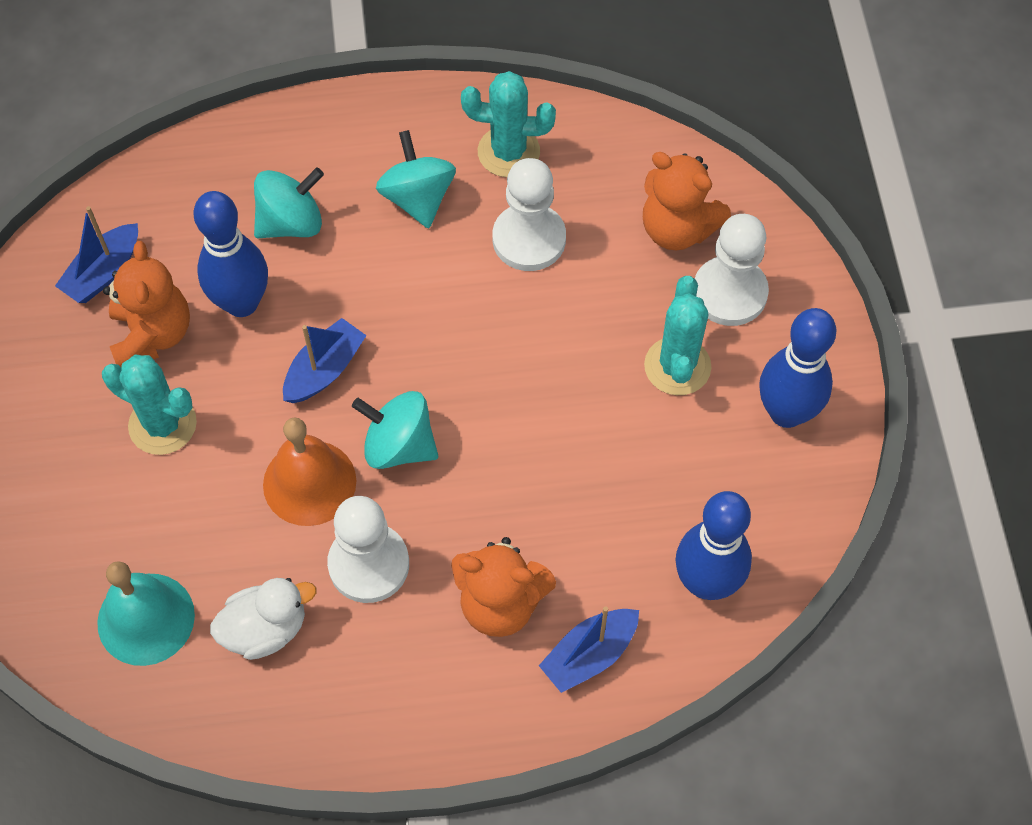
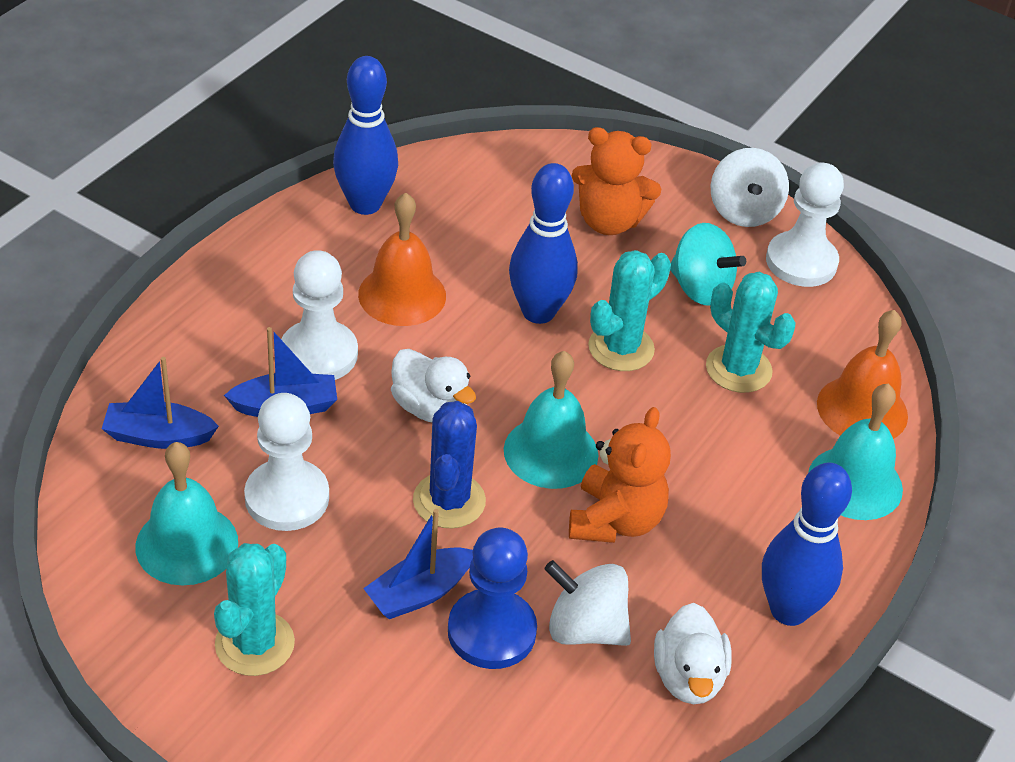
blue cactus: none = 0 -> [413,401,486,528] = 1
blue pawn: none = 0 -> [448,528,537,669] = 1
orange bell: [263,417,356,526] = 1 -> [358,193,446,326] [817,310,908,439] = 2
orange teddy bear: [103,241,190,367] [451,537,556,637] [643,152,731,251] = 3 -> [569,407,671,543] [572,127,661,235] = 2
turquoise bell: [97,561,195,666] = 1 -> [135,442,238,586] [504,351,598,489] [808,384,903,520] = 3
turquoise spinning top: [254,167,324,238] [352,391,438,469] [376,130,456,229] = 3 -> [670,223,746,306] = 1
white duck: [210,578,316,660] = 1 -> [391,349,476,422] [654,603,732,704] = 2
white spinning top: none = 0 -> [544,560,631,646] [711,148,789,227] = 2

